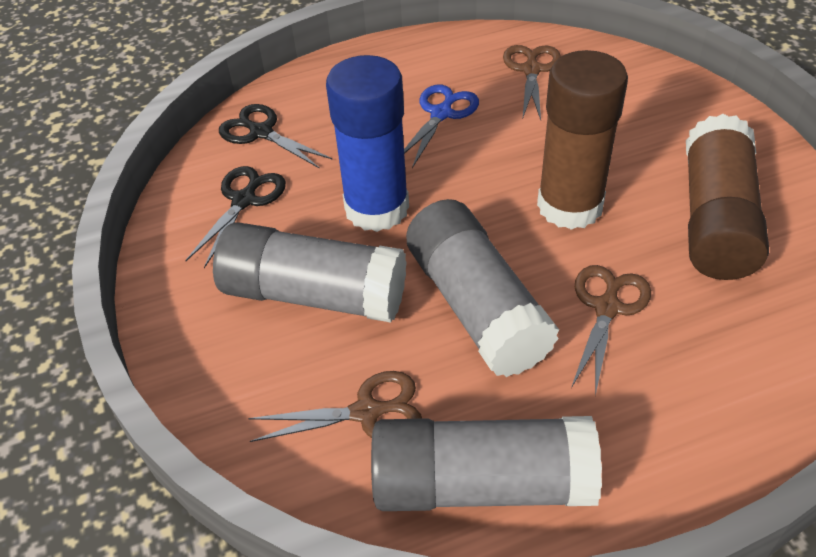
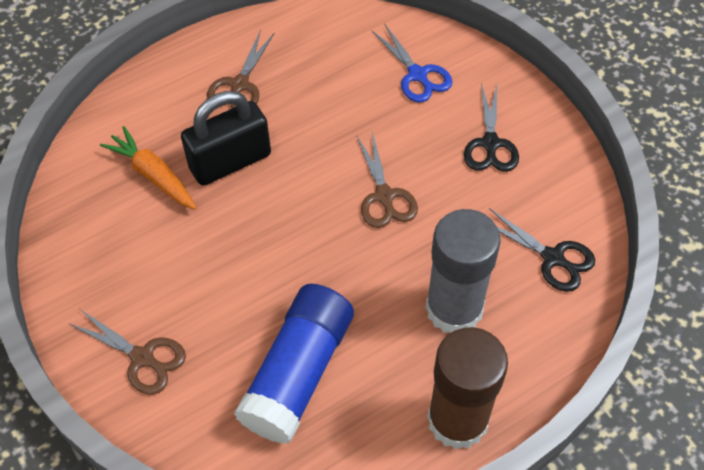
black padlock: none = 0 -> [181,91,271,186] = 1
brown glue stick: [537,50,628,230] [686,114,769,280] = 2 -> [427,327,508,450] = 1
grey glue stick: [213,222,407,323] [371,416,602,511] [406,199,559,377] = 3 -> [426,209,501,333] = 1
orange carrot: none = 0 -> [100,126,196,210] = 1

